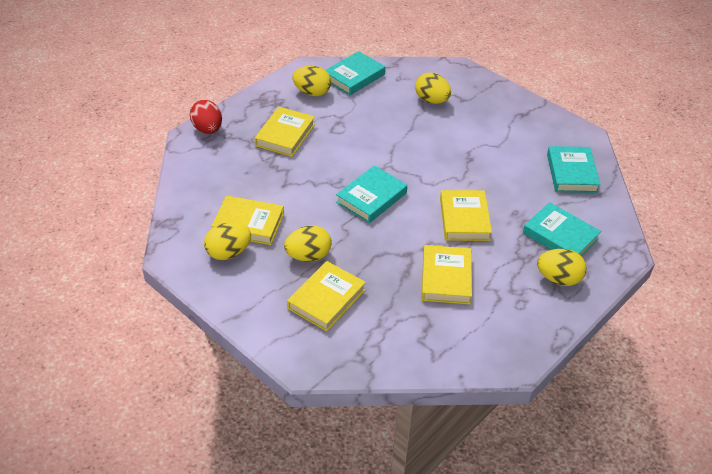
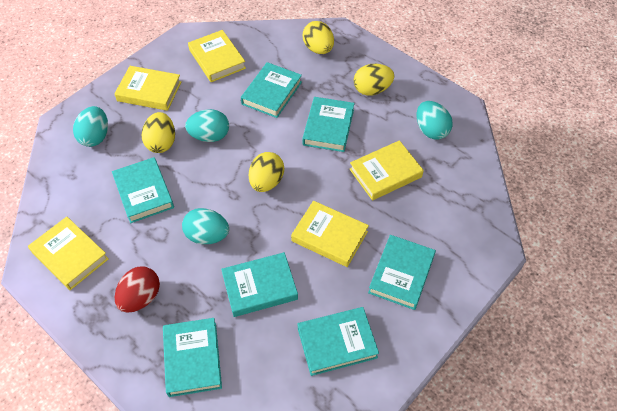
turquoise book: [325,51,385,95] [336,166,407,223] [523,202,601,257] [547,146,601,193] = 4 -> [112,157,174,223] [163,318,222,397] [221,252,298,317] [241,62,302,118] [298,307,379,376] [302,97,355,152] [368,235,436,310] = 7
turquoise egg: none = 0 -> [73,106,108,147] [182,208,229,244] [185,109,229,142] [417,101,453,140] = 4
yellow egg: [204,223,251,260] [284,225,332,262] [292,66,331,96] [415,73,451,104] [537,249,587,286] = 5 -> [141,112,175,153] [249,152,284,192] [303,21,334,54] [354,64,394,96] = 4

